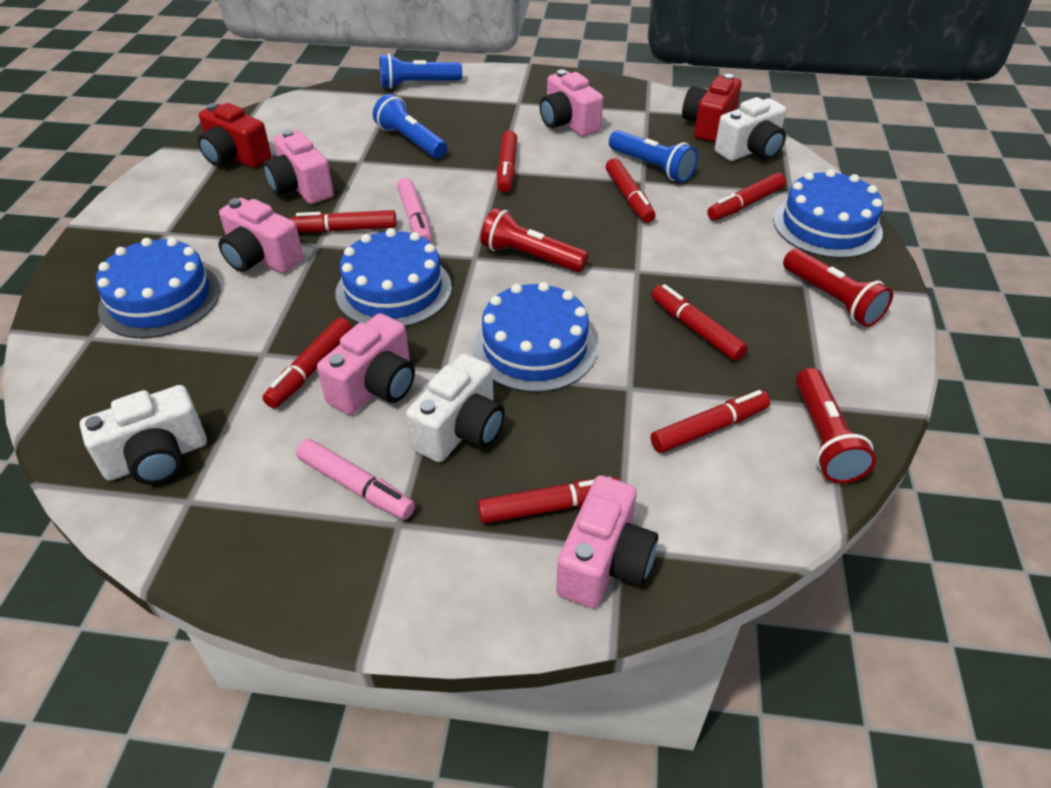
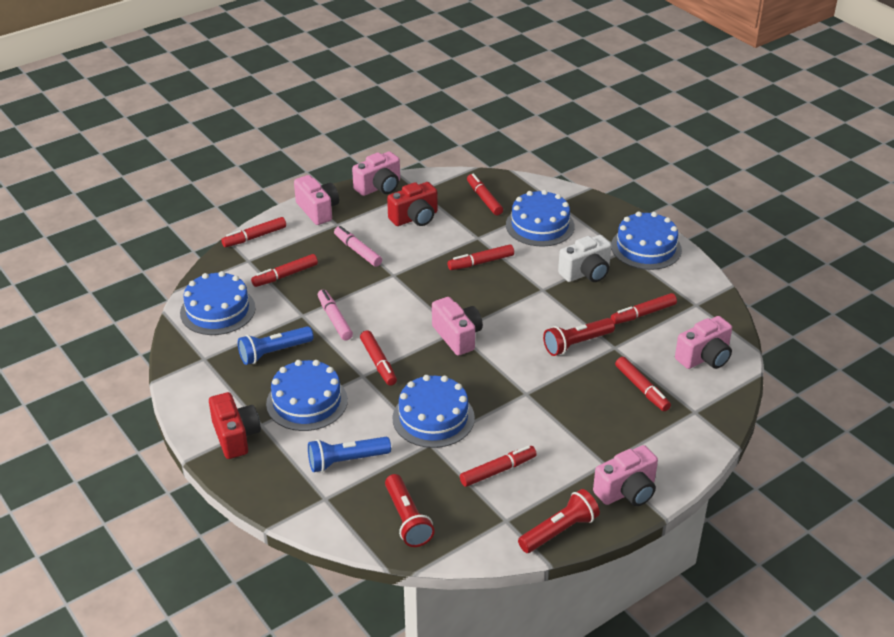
blue cake: [96,238,221,338] [335,228,452,327] [473,282,597,392] [773,169,883,258] = 4 -> [180,271,256,335] [266,360,348,431] [393,375,475,448] [506,190,575,247] [611,212,682,270] = 5
blue flashlight: [373,94,447,158] [380,53,462,89] [609,130,698,182] = 3 -> [238,326,314,365] [308,437,391,472] = 2
white camera: [80,385,207,485] [406,353,505,462] [715,97,786,161] = 3 -> [558,235,612,282] = 1

